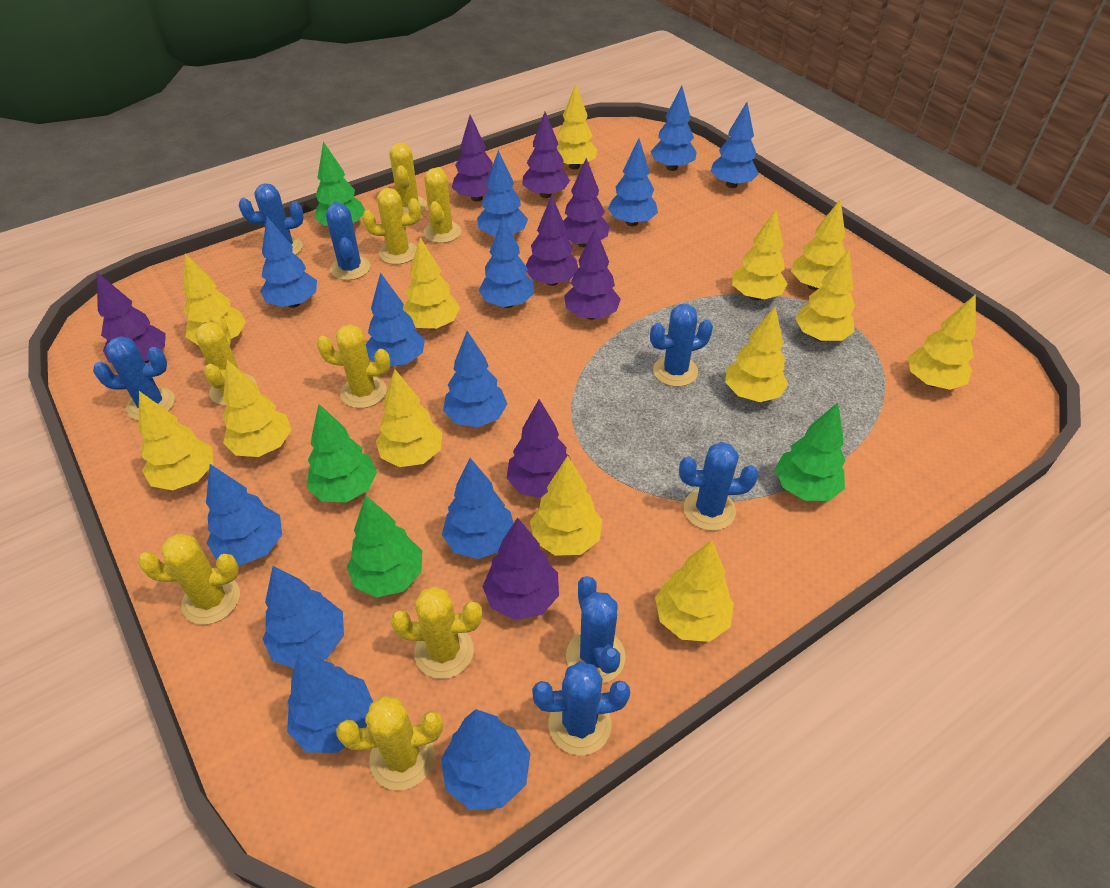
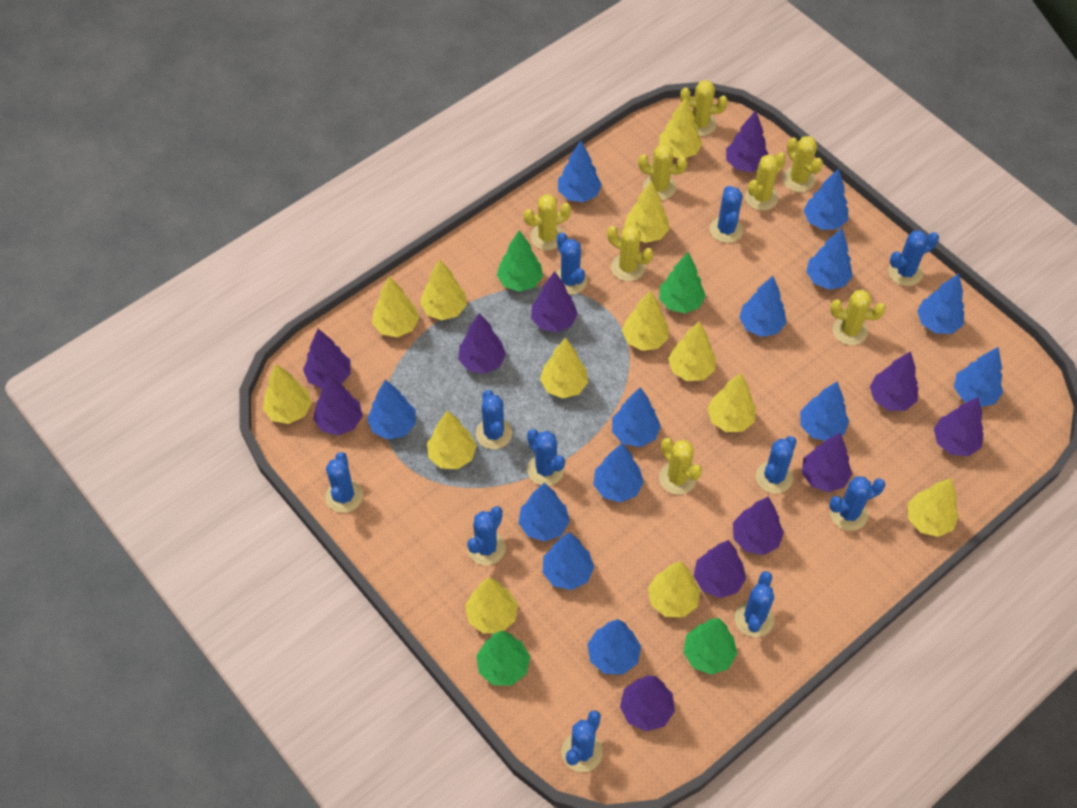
blue cactus: [93,336,175,420] [239,183,304,255] [326,202,370,280] [532,661,630,755] [566,576,626,683] [650,304,713,387] [679,442,759,531] = 7 -> [325,452,363,513] [467,506,506,565] [476,390,512,449] [527,429,565,486] [556,233,587,295] [561,710,603,772] [710,186,743,243] [735,571,774,637] [756,436,797,494] [829,476,886,531] [888,230,939,286] = 11
purple tree: [97,272,166,363] [452,115,493,201] [482,517,559,620] [507,399,571,498] [522,112,570,198] [526,195,579,286] [563,158,609,247] [564,228,621,320] = 8 -> [303,329,351,388] [313,376,363,436] [458,313,506,374] [531,271,578,332] [620,676,675,731] [694,540,746,598] [726,110,768,172] [733,497,784,555] [802,433,852,492] [870,351,918,411] [934,397,984,456] = 11

